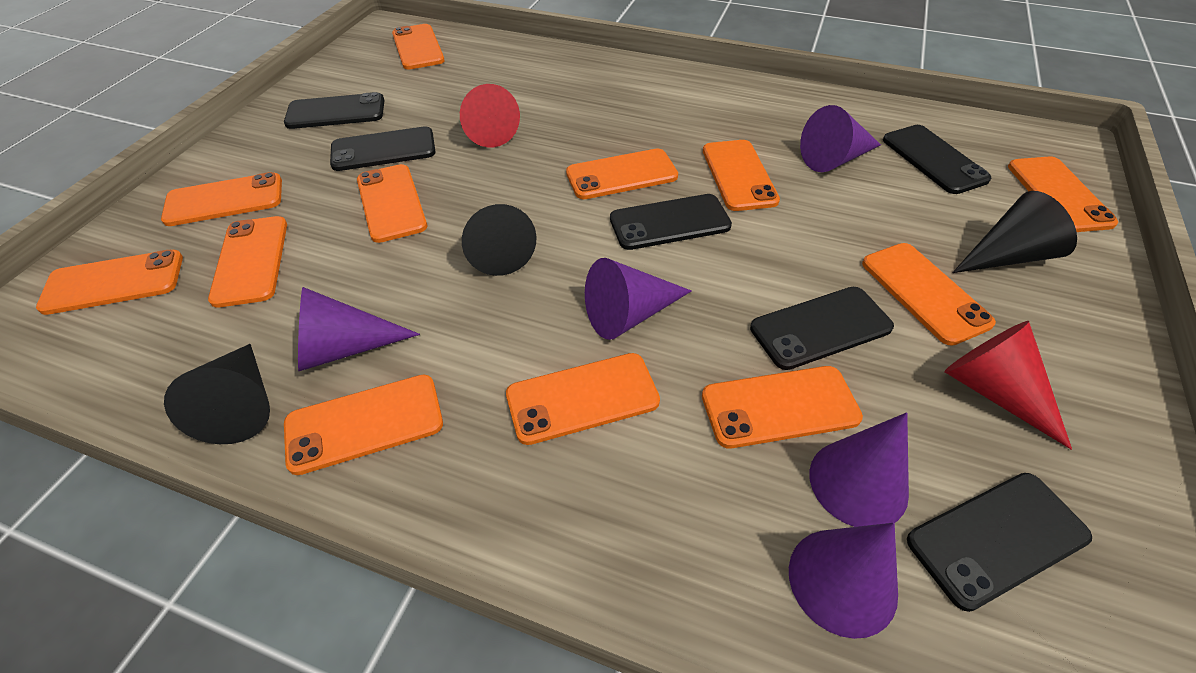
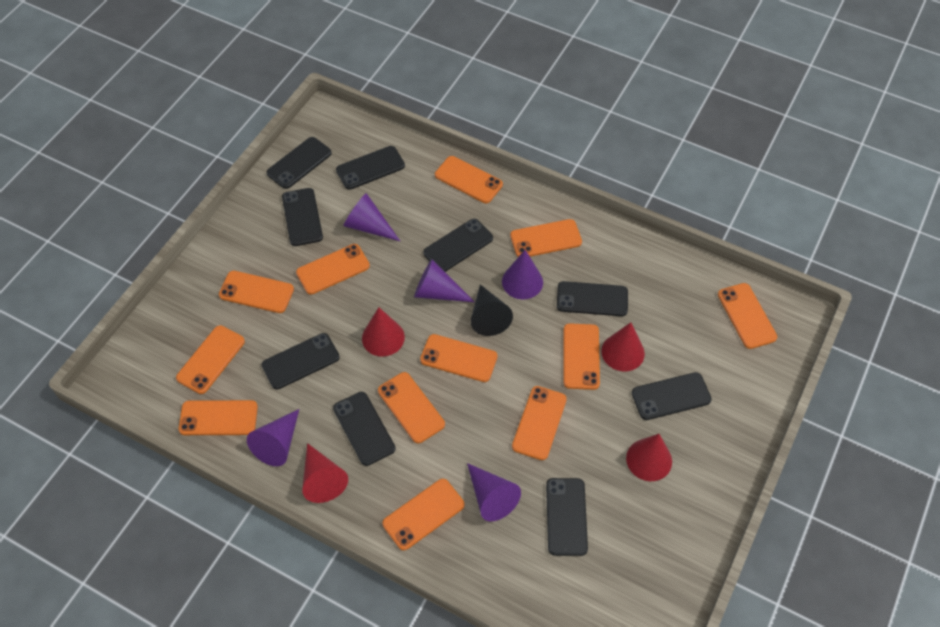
black cone: [164,344,270,444] [462,204,537,276] [952,191,1077,273] = 3 -> [471,284,513,336] = 1
black phone: [284,92,385,129] [330,126,435,171] [610,194,732,250] [750,287,894,370] [883,125,991,194] [907,473,1092,612] = 6 -> [262,333,340,390] [267,137,332,189] [282,188,323,246] [333,392,396,466] [336,146,405,190] [423,219,493,272] [546,478,588,556] [557,281,628,316] [632,372,712,420] = 9
red cone: [460,84,520,147] [944,321,1072,450] = 2 -> [302,443,348,503] [362,307,405,357] [601,322,645,371] [626,434,672,481] = 4

